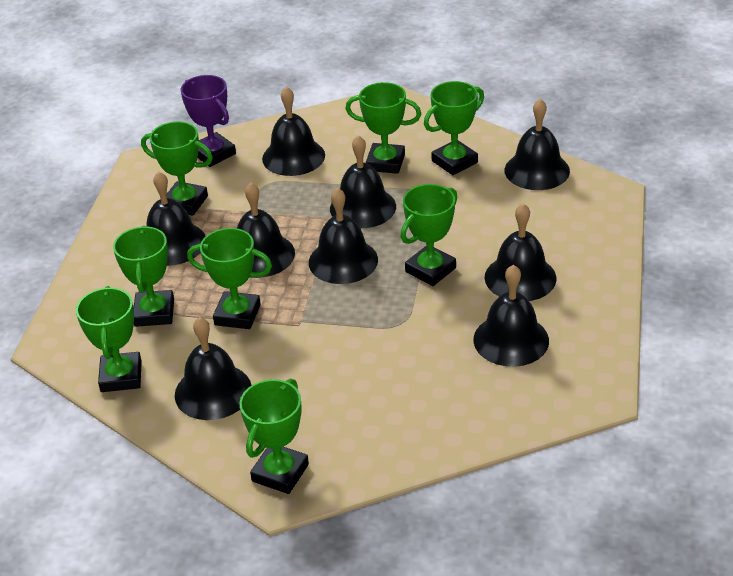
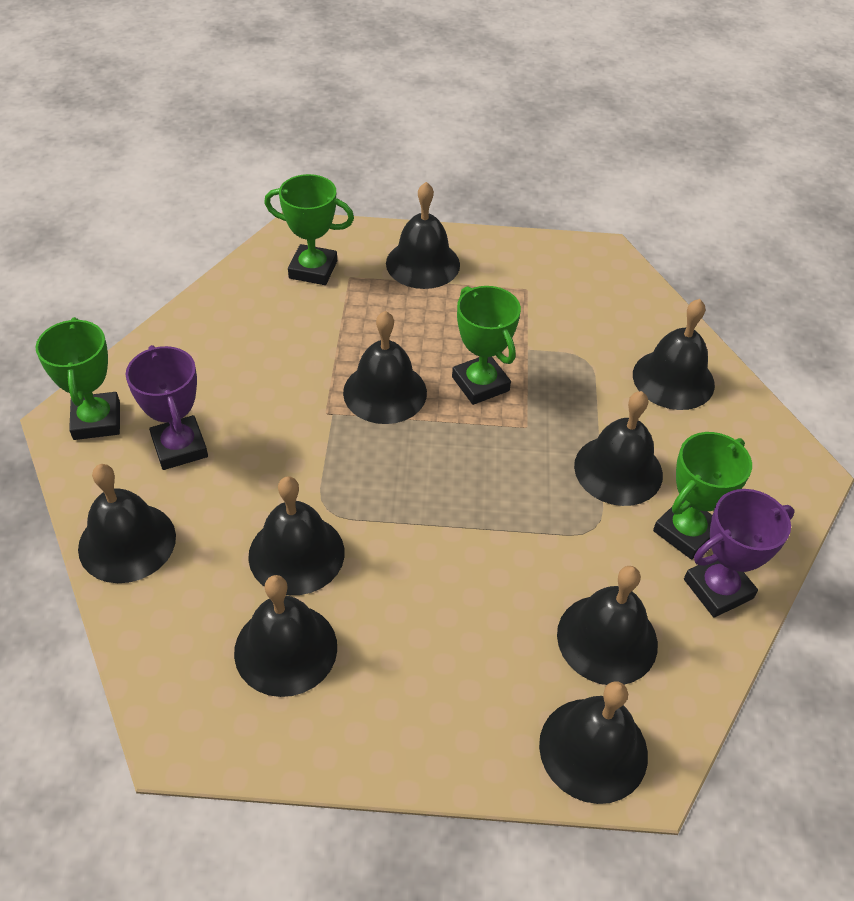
green trophy: [76,286,142,392] [113,225,174,327] [141,121,213,216] [187,228,272,329] [239,378,309,494] [345,82,421,174] [400,184,457,286] [424,81,484,175] = 8 -> [36,317,120,440] [264,174,354,285] [452,286,521,405] [653,432,752,559] = 4
purple trophy: [181,75,236,167] = 1 -> [126,345,208,470] [684,489,795,618] = 2

